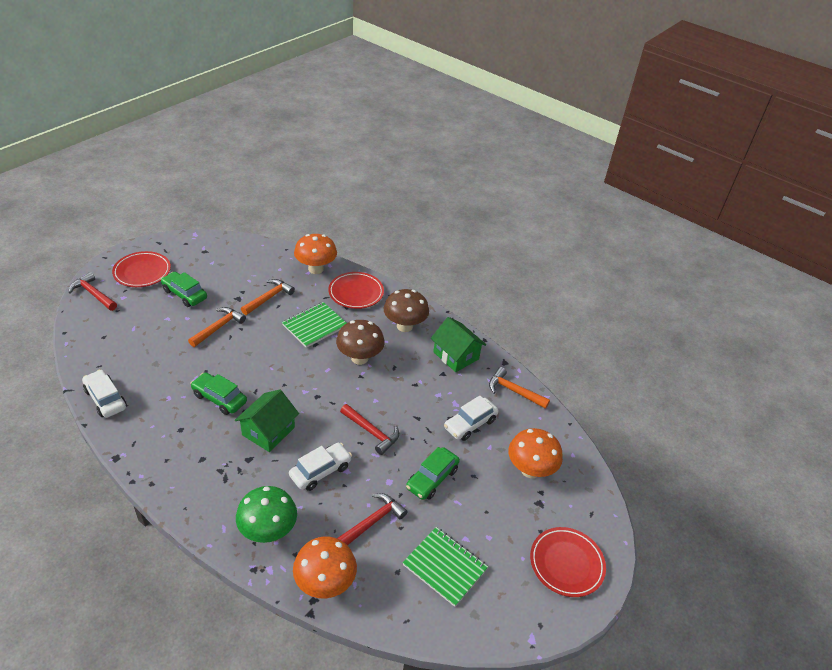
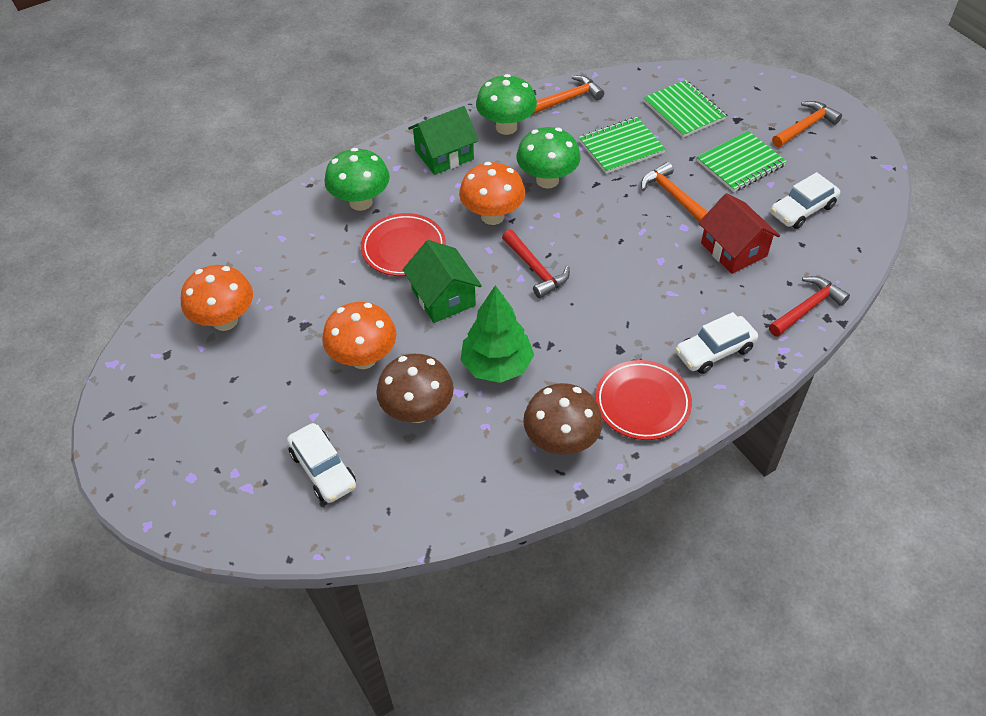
green car: [161,272,207,307] [190,372,247,415] [406,447,460,500] = 3 -> none = 0
green mushroom: [236,486,297,543] = 1 -> [324,148,390,211] [476,74,537,135] [516,127,580,189] = 3
green notebook: [282,302,347,348] [403,527,488,607] = 2 -> [579,117,666,174] [643,80,727,138] [697,131,787,192] = 3
green tree: none = 0 -> [460,285,534,383] = 1
red hammer: [69,272,117,311] [337,493,407,546] [340,404,399,455] = 3 -> [502,229,570,298] [769,276,850,337] = 2
red house: none = 0 -> [699,193,780,274] = 1
red plate: [112,251,171,287] [328,272,384,309] [530,527,606,597] = 3 -> [361,213,446,276] [595,360,692,440] = 2

